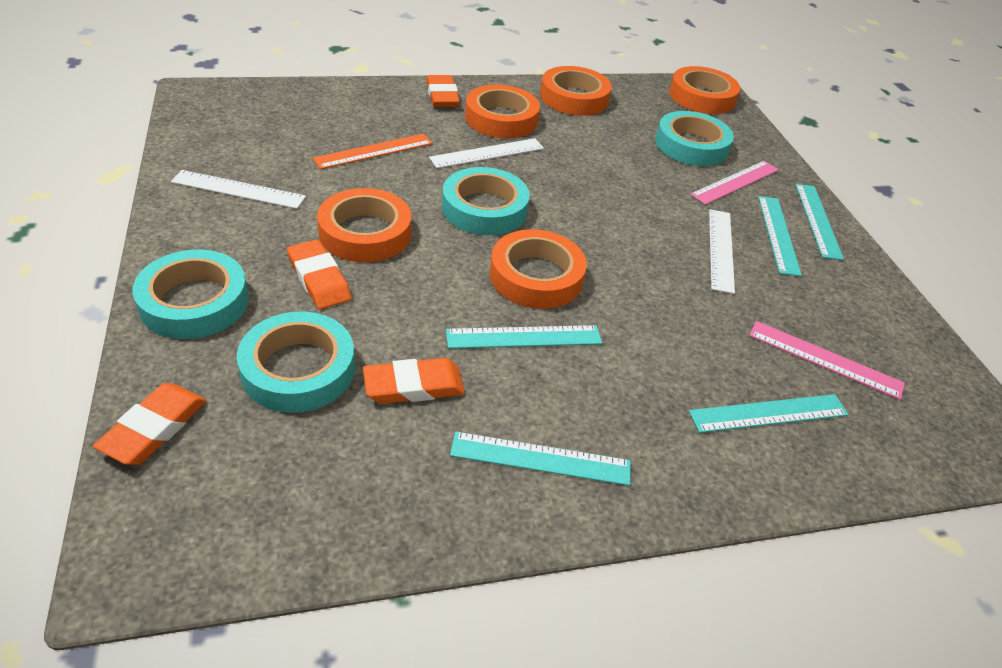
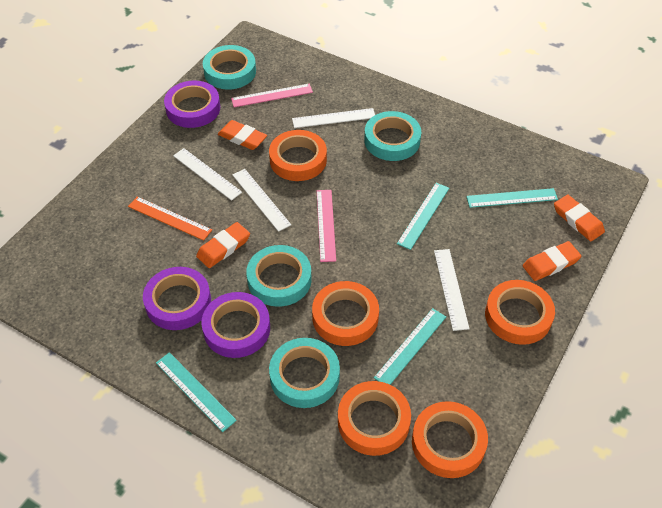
purple tape: none = 0 -> [143,267,211,330] [164,81,220,128] [201,292,270,358] = 3
turquoise ruler: [446,325,602,349] [450,432,631,486] [689,394,849,433] [758,196,802,276] [795,184,844,260] = 5 -> [156,352,237,432] [374,308,446,385] [397,183,449,250] [466,188,558,208] = 4
white ruler: [171,170,306,209] [429,138,544,168] [709,209,735,294] = 3 -> [173,148,242,201] [232,169,291,232] [292,108,375,128] [434,249,469,331] = 4

